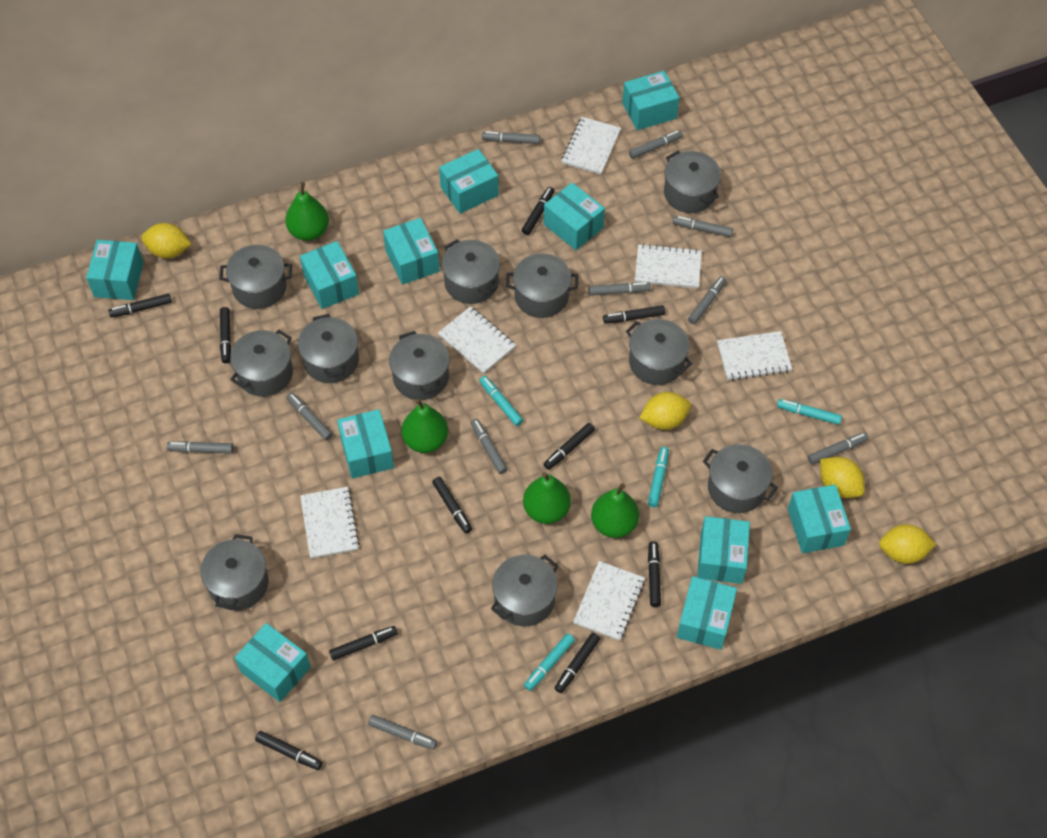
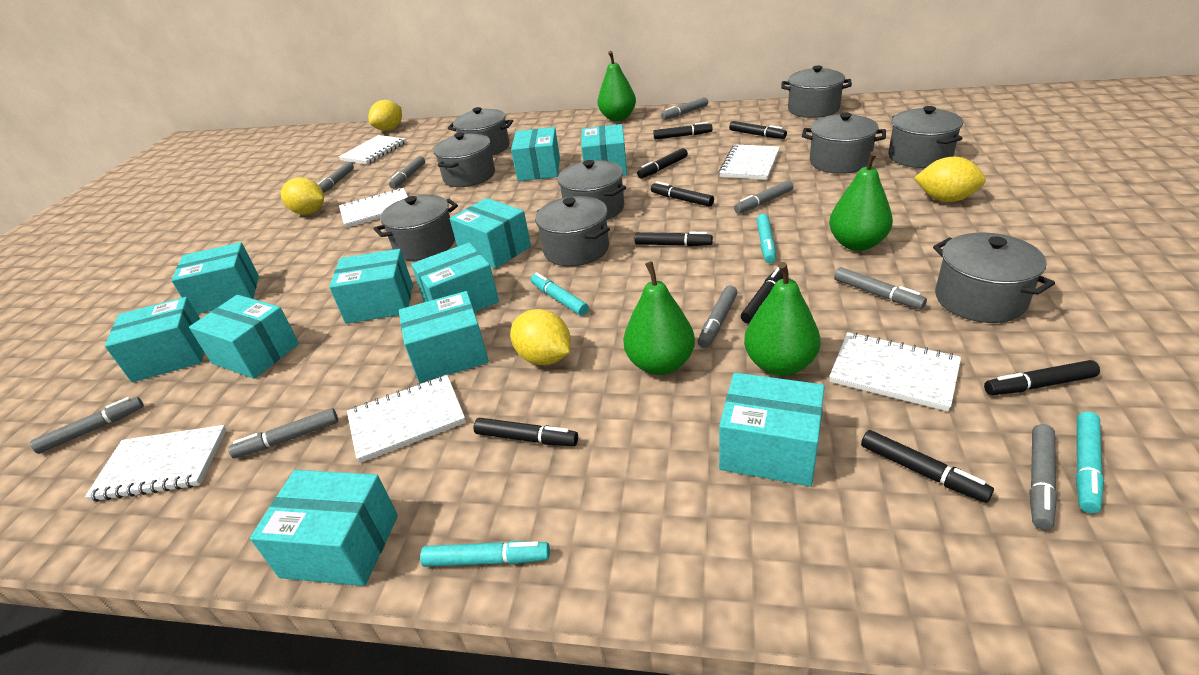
black marker: [108,294,172,317] [220,307,231,363] [255,731,322,770] [329,626,398,660] [432,477,472,533] [522,187,554,235] [544,423,595,470] [555,633,600,693] [603,305,665,324] [648,541,661,607] = 10 -> [474,418,578,446] [634,232,713,246] [637,148,688,178] [651,181,714,207] [653,122,712,140] [729,121,787,139] [741,267,783,324] [861,430,994,503] [984,360,1100,395] = 9
grey marker: [167,441,233,454] [287,392,333,441] [368,715,437,750] [471,418,508,474] [482,131,540,144] [589,282,651,296] [629,130,683,159] [673,216,733,237] [688,276,726,325] [808,432,869,464] = 10 -> [30,397,144,454] [228,408,338,458] [318,162,354,193] [389,156,425,189] [661,97,708,120] [698,286,738,348] [734,180,793,214] [834,267,927,309] [1029,424,1057,530] = 9
grey pot: [201,534,269,611] [219,245,292,309] [230,330,293,397] [298,314,359,383] [389,331,450,400] [442,239,500,304] [491,555,558,626] [506,253,578,318] [626,319,692,385] [664,150,721,213] [703,444,778,513] = 11 -> [374,195,458,261] [433,133,495,187] [448,107,513,156] [535,196,610,266] [558,160,626,220] [781,66,852,118] [802,112,886,174] [888,106,963,168] [933,233,1055,323] = 9

